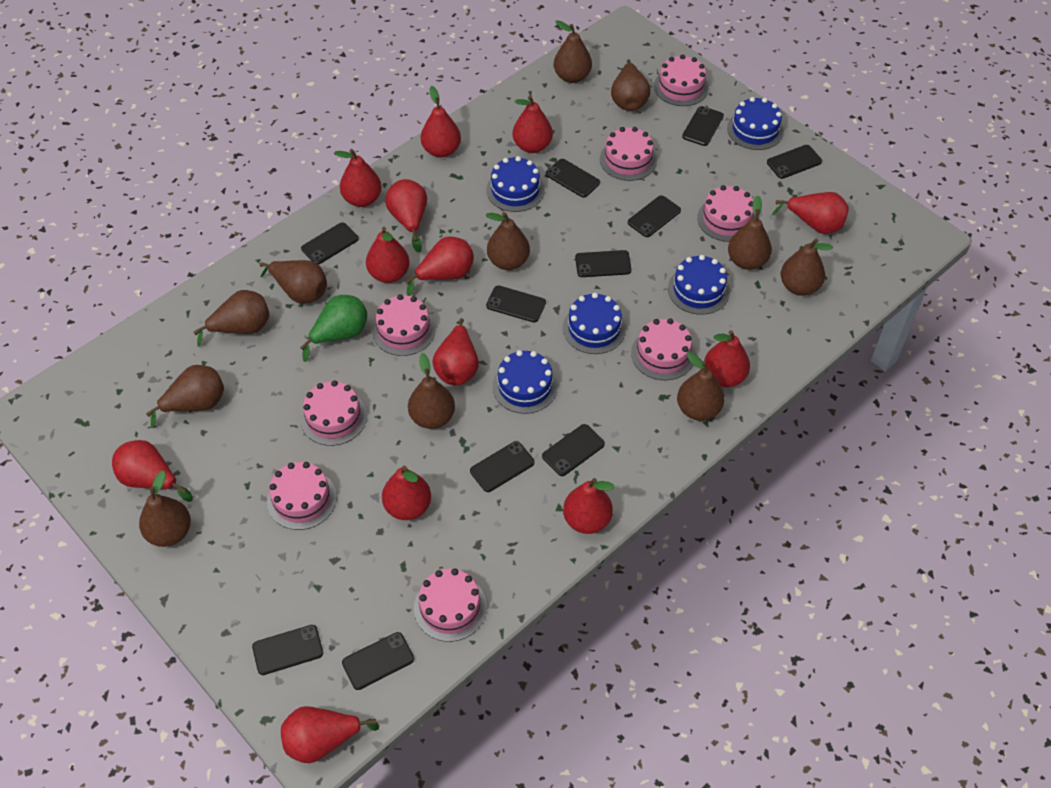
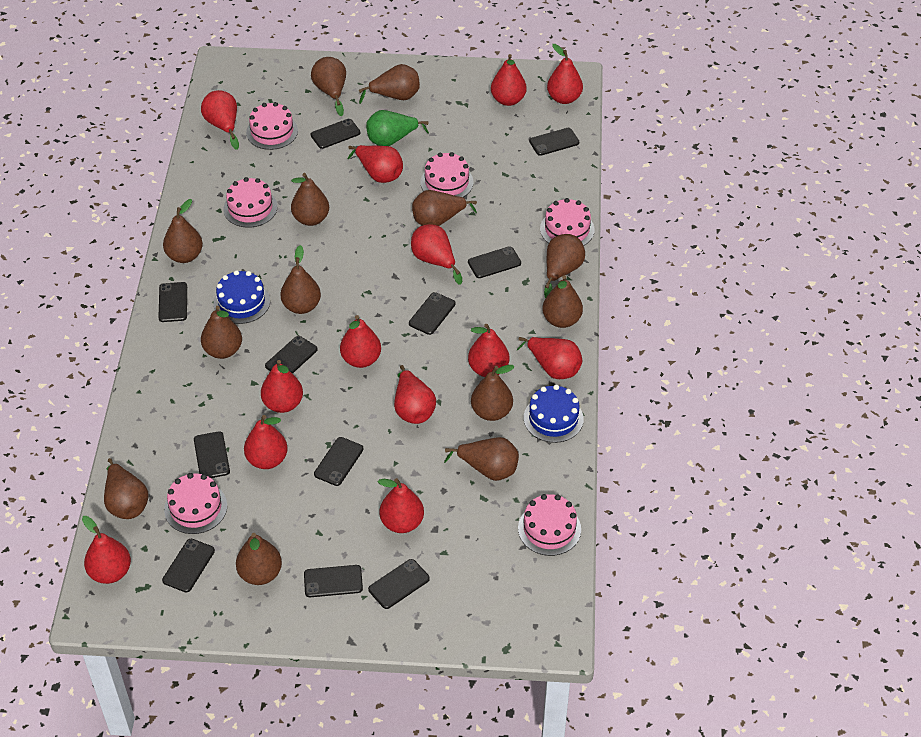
blue cake: [486,156,545,212] [493,350,558,414] [563,293,626,354] [668,255,730,315] [727,97,784,150] = 5 -> [213,270,270,324] [524,385,584,443] = 2
brown pear: [139,470,191,547] [146,365,224,428] [193,290,269,347] [260,260,327,304] [408,353,455,429] [486,212,530,270] [554,20,592,83] [611,59,650,111] [677,352,724,421] [728,196,772,270] [781,239,833,296] = 11 -> [104,458,148,519] [163,199,203,263] [201,306,242,359] [236,533,282,585] [281,245,321,314] [291,173,329,226] [311,57,346,116] [359,64,420,104] [412,190,477,226] [444,437,519,481] [471,365,514,421] [542,275,583,328] [544,234,585,298] = 13
pink cake: [267,462,337,530] [300,380,367,446] [372,294,436,356] [414,568,487,642] [600,127,657,181] [631,318,695,380] [654,55,709,106] [697,185,756,242] = 8 -> [164,473,227,534] [223,177,277,228] [246,102,298,150] [420,152,474,197] [518,494,581,556] [540,198,595,246] = 6

